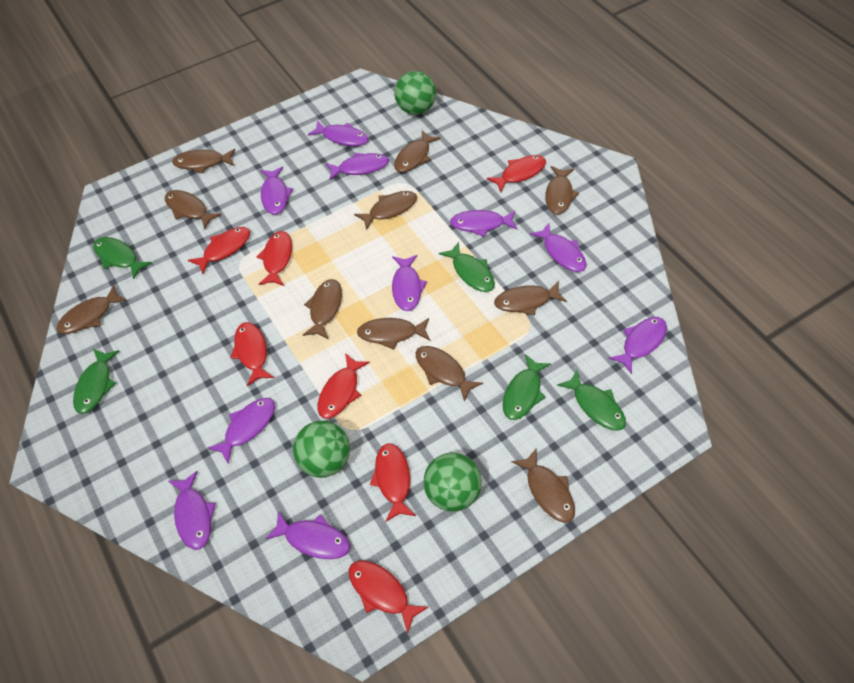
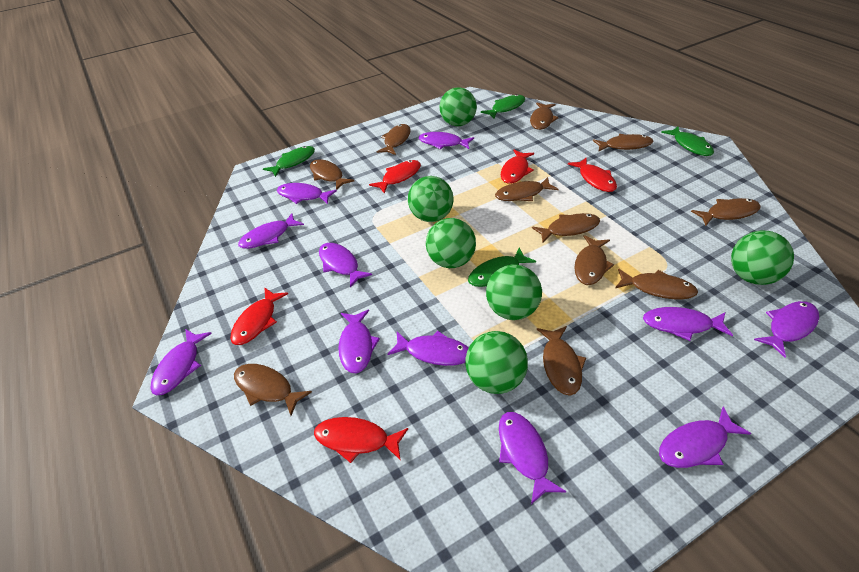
green ball: [293,421,350,478] [394,71,436,115] [423,452,482,512] = 3 -> [408,176,454,222] [426,218,476,268] [439,87,477,126] [465,331,528,394] [486,264,542,320] [731,230,794,285] = 6
green fish: [73,349,119,414] [93,237,152,279] [439,242,495,292] [503,354,551,420] [557,370,626,431] = 5 -> [263,146,315,177] [468,248,536,287] [481,94,525,119] [661,126,714,156] = 4
purple fish: [168,471,216,550] [207,398,275,463] [260,167,293,215] [265,512,350,559] [308,120,369,146] [325,153,389,181] [392,255,427,311] [450,210,517,237] [530,223,586,272] [609,317,667,374] = 10 -> [150,329,212,396] [238,213,304,249] [277,183,337,204] [319,243,372,287] [338,310,380,373] [387,331,469,366] [419,132,474,149] [499,412,566,504] [643,307,733,341] [659,407,751,468] [754,301,819,358] = 11
red fish: [188,227,250,274] [230,322,274,386] [257,231,292,286] [318,353,370,419] [349,560,429,634] [370,443,416,521] [487,155,546,192] = 7 -> [230,287,288,345] [314,417,408,463] [369,160,421,194] [501,150,534,184] [568,157,617,192] = 5

